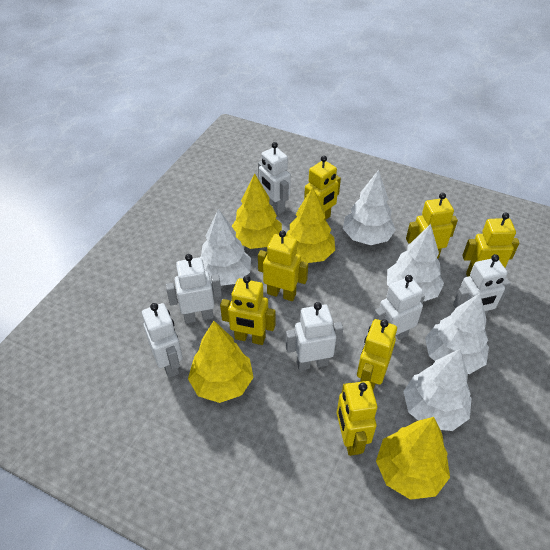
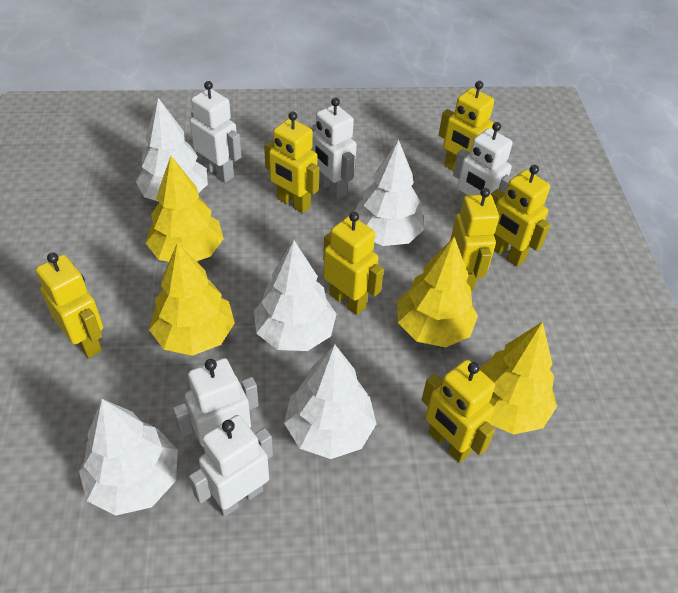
white robot: [142,303,183,378] [166,254,222,324] [258,142,291,214] [286,302,343,371] [373,275,425,340] [453,254,511,315] = 6 -> [173,358,259,453] [189,415,273,517] [190,81,241,183] [309,98,357,200] [453,122,513,208] = 5

